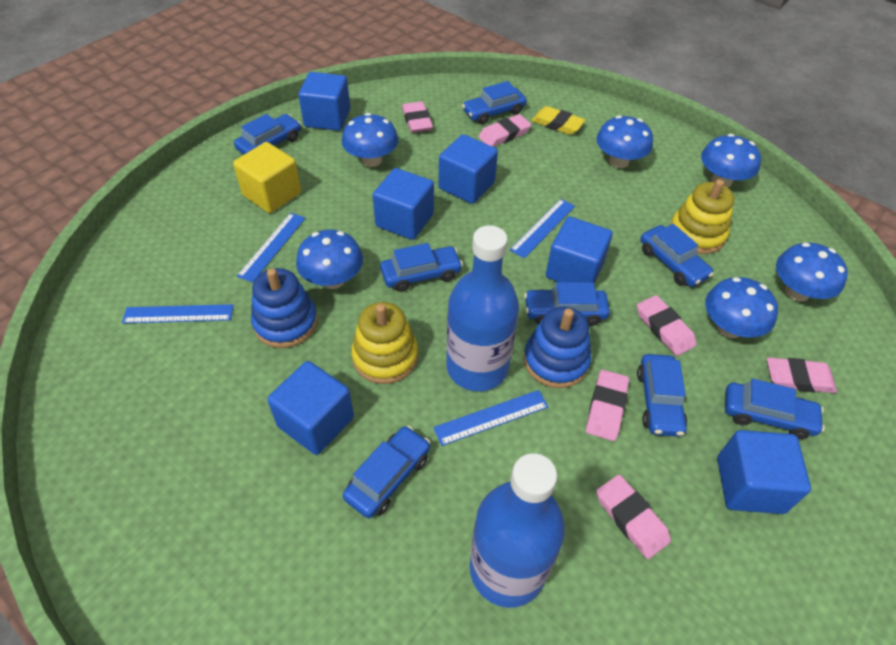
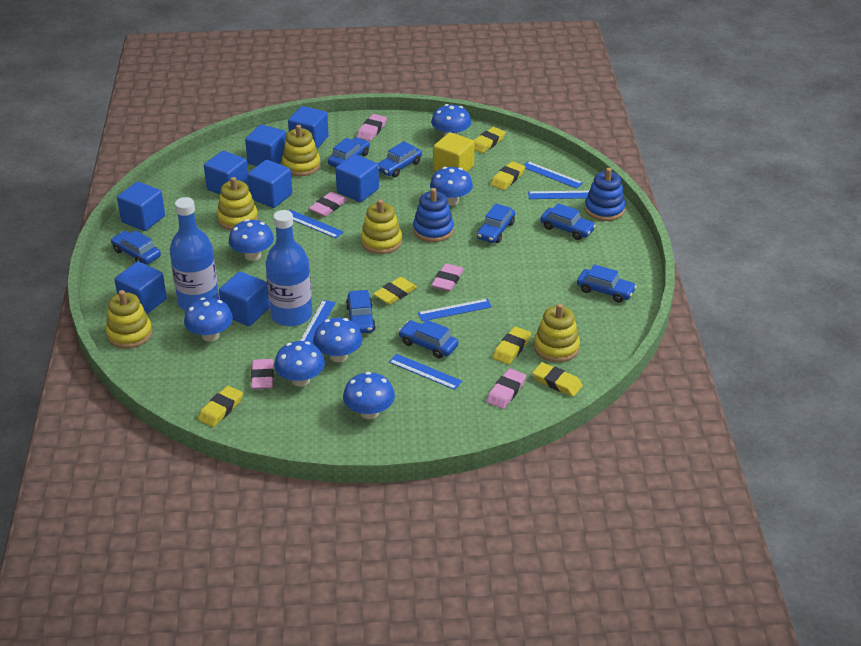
blue cube: [267,361,354,455] [298,72,350,131] [373,168,434,240] [439,134,498,204] [546,217,612,284] [717,430,811,514] = 6 -> [114,262,167,314] [117,182,165,231] [204,151,248,194] [219,272,269,326] [245,124,286,166] [247,160,292,208] [288,106,329,149] [336,154,379,202] = 8
blue mushroom: [296,230,363,289] [342,113,398,167] [596,115,653,168] [701,134,761,188] [705,277,778,338] [776,243,848,302] = 6 -> [184,297,233,342] [229,219,274,261] [274,341,325,387] [313,318,363,362] [343,372,395,419] [430,167,473,206] [431,104,471,136] = 7
blue ruler: [122,304,234,324] [237,213,306,283] [433,390,548,446] [510,199,575,259] = 4 -> [288,209,344,238] [300,300,336,344] [389,354,462,390] [418,299,492,321] [524,161,583,189] [528,191,589,199] = 6
pink eraser: [402,101,433,133] [478,114,531,147] [586,370,629,441] [596,474,671,559] [637,295,696,356] [767,357,837,393] = 6 -> [251,359,274,389] [309,192,347,217] [357,114,387,141] [432,263,464,291] [486,368,526,409] = 5
yellow eraser: [531,106,585,135] = 1 -> [198,386,243,427] [373,277,417,305] [474,127,506,153] [491,161,525,190] [493,326,531,365] [532,362,583,397] = 6
yellow stacking toy: [351,302,418,384] [670,179,734,254] = 2 -> [106,290,152,349] [217,177,258,230] [282,125,320,176] [361,199,402,254] [534,303,580,362] = 5

